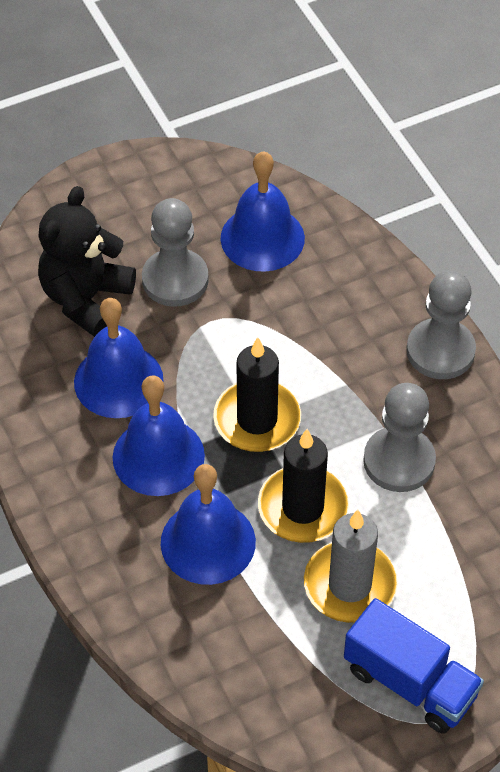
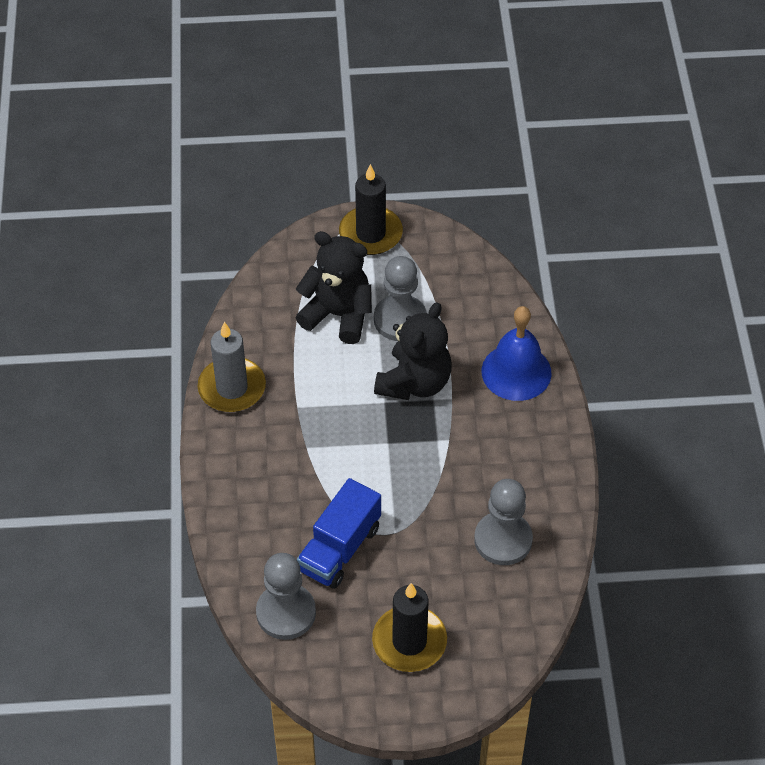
black teddy bear: [38,186,136,337] = 1 -> [295,231,372,344] [374,302,452,400] = 2
blue bell: [74,298,163,418] [113,376,205,496] [161,464,256,585] [220,151,305,272] = 4 -> [482,306,552,401] = 1

